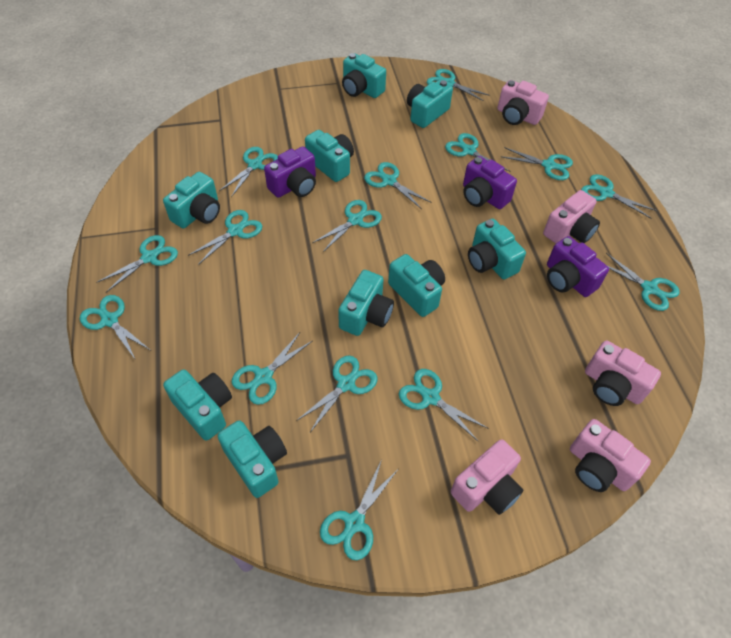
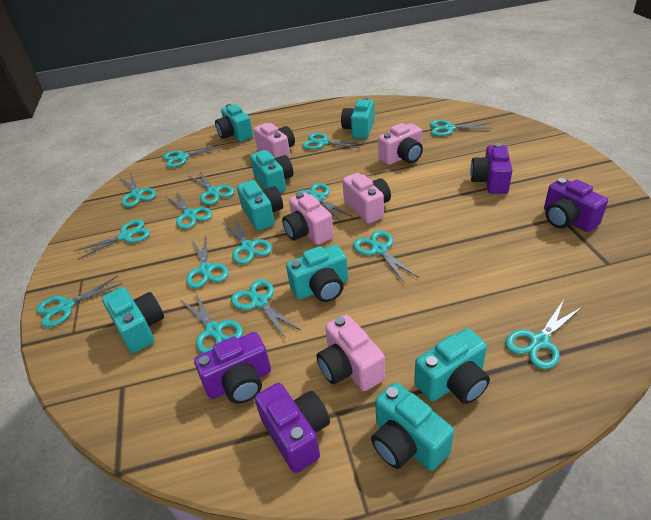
purple camera: [264,146,316,198] [463,156,517,209] [547,236,609,297] = 3 -> [194,332,271,404] [255,383,330,473] [470,143,513,194] [544,178,608,232] = 4
turquoise camera: [163,172,220,228] [163,369,232,441] [218,420,287,498] [305,130,354,182] [338,270,394,336] [342,53,386,98] [388,254,445,317] [407,80,453,128] [468,219,526,279] = 9 -> [102,287,164,353] [215,104,253,142] [237,180,283,231] [250,150,293,193] [286,245,348,302] [341,97,375,139] [371,382,454,471] [414,328,490,404] = 8

